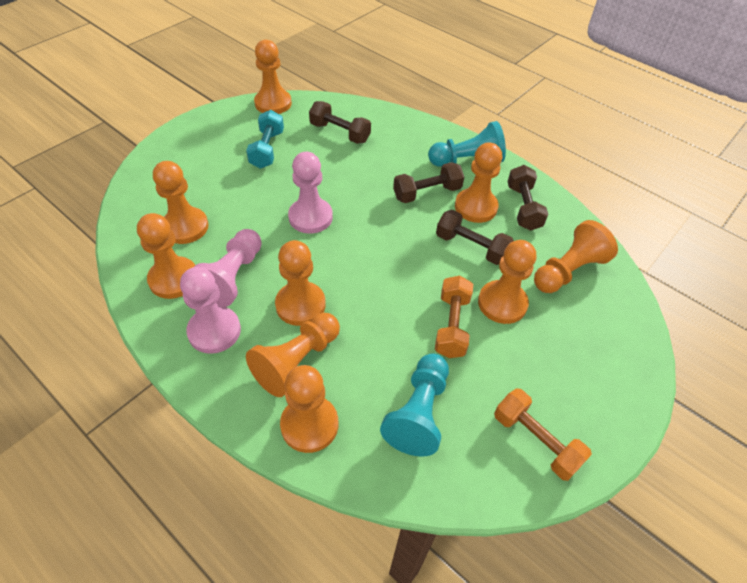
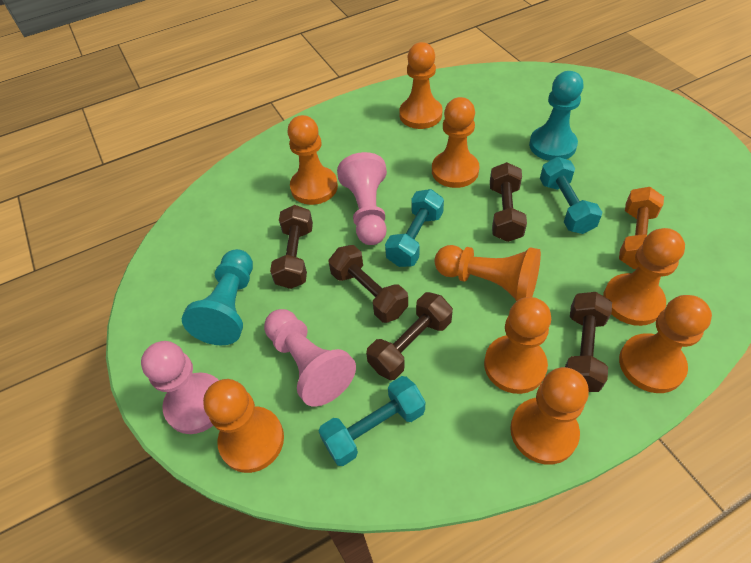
brown dumbbell: [309,101,371,144] [393,162,464,203] [436,210,514,265] [507,165,548,231] = 4 -> [270,205,313,289] [329,245,408,323] [366,292,453,380] [490,162,527,242] [565,292,612,392] = 5
orange dumbbell: [435,276,473,358] [494,388,592,481] = 2 -> [619,187,664,269] = 1
turquoise dumbbell: [246,110,284,169] = 1 -> [319,376,425,466] [385,189,444,267] [540,157,602,234] = 3

